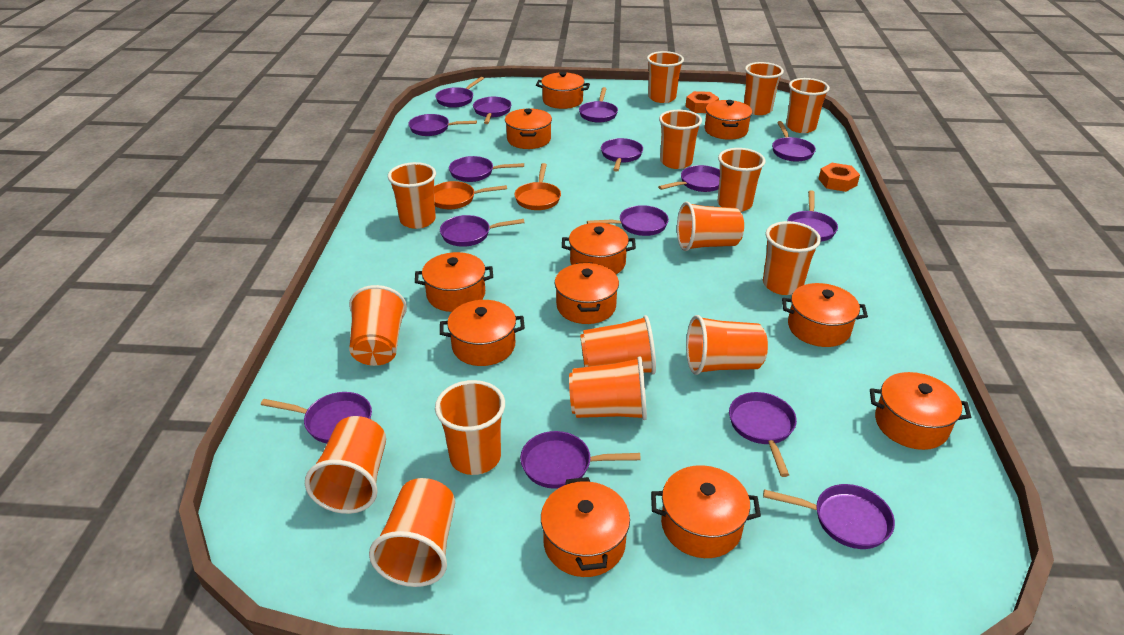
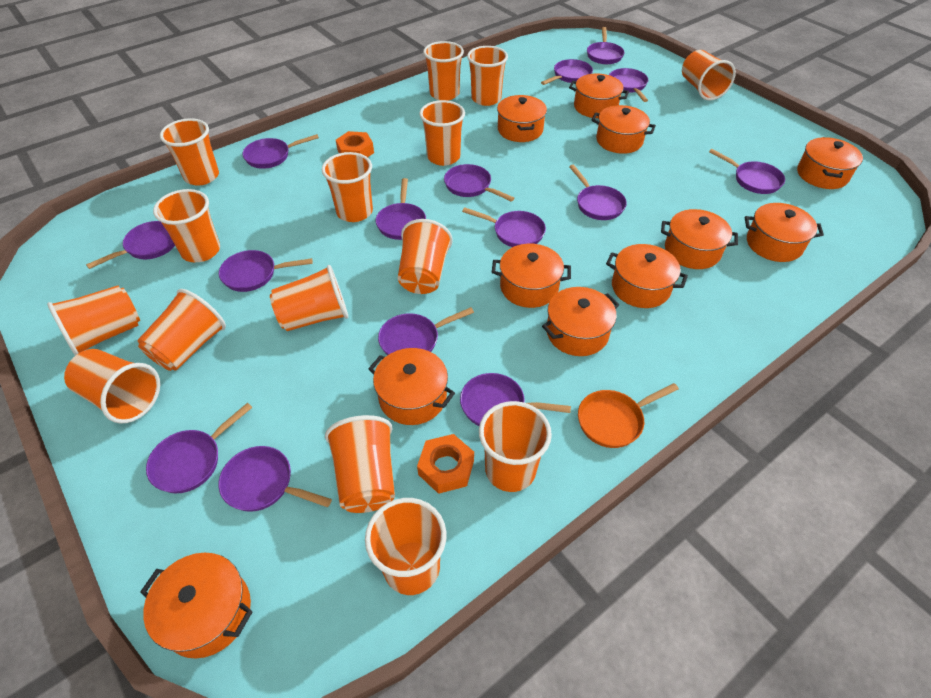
orange pan: [434,181,507,209] [514,163,561,210] = 2 -> [578,383,679,448] = 1

